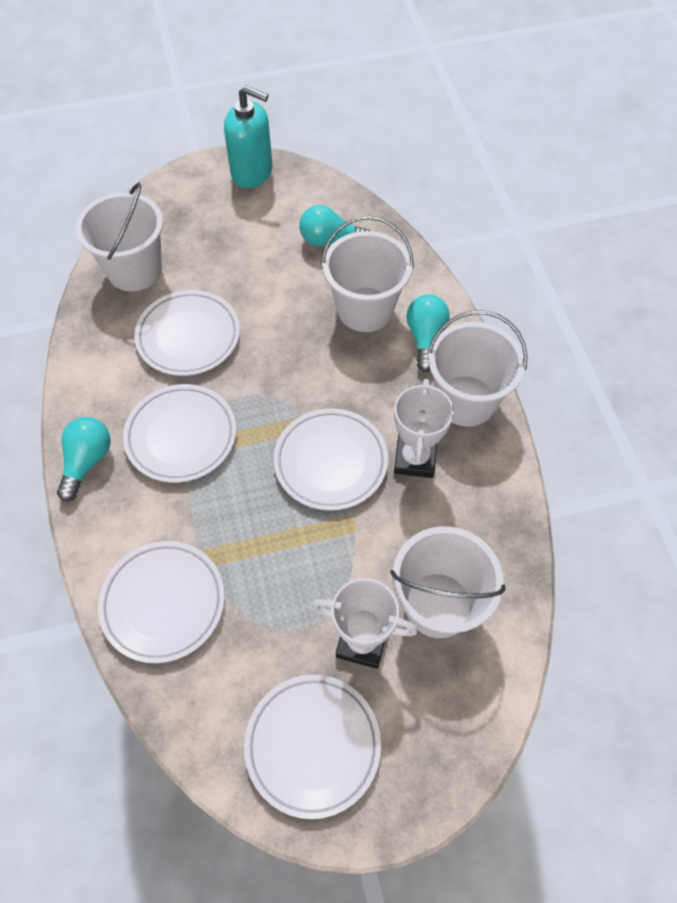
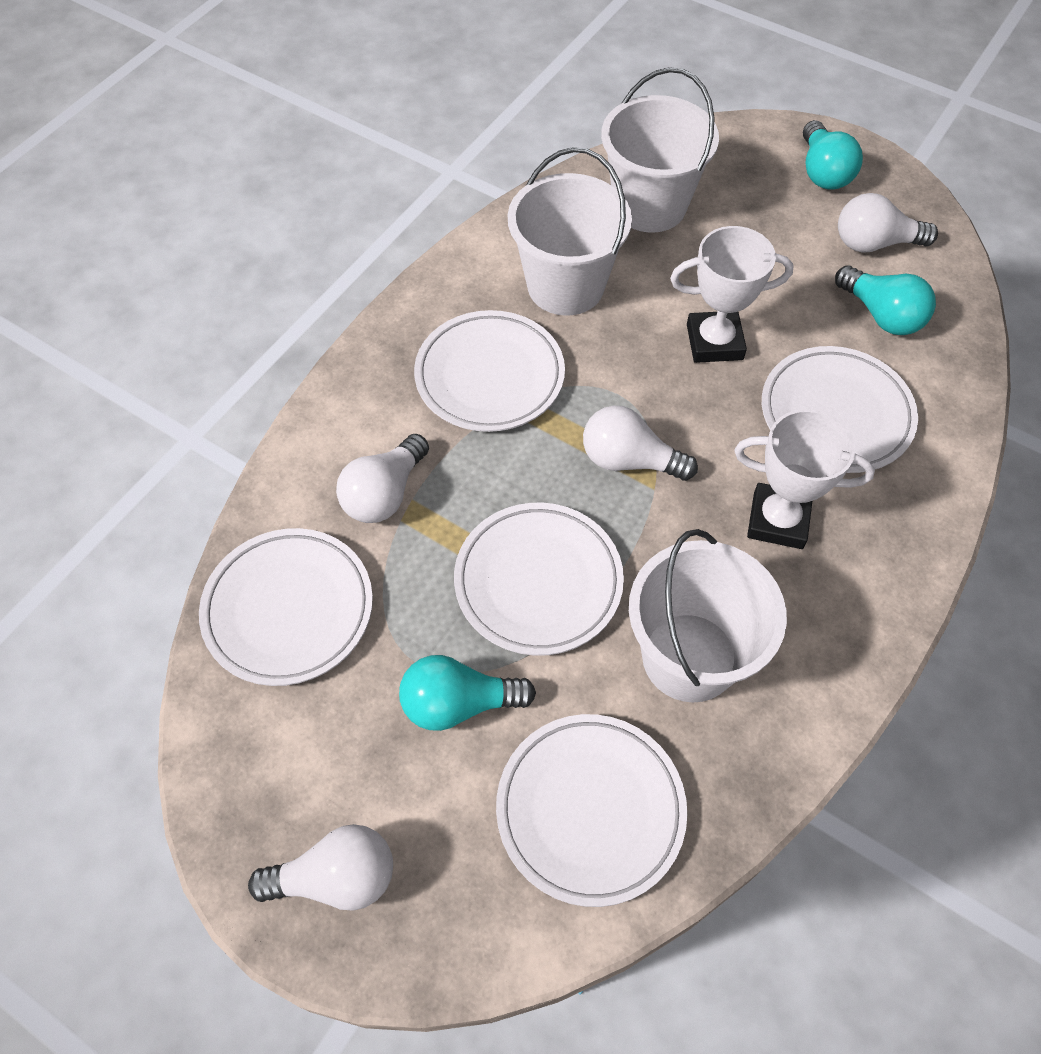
turquoise soap dispenser: [224,86,273,188] = 1 -> none = 0
white bucket: [76,182,163,291] [321,216,414,332] [390,526,505,638] [427,311,528,427] = 4 -> [508,147,632,316] [601,67,719,233] [629,529,787,702] = 3
white light bulb: none = 0 -> [248,824,393,910] [336,434,429,523] [583,405,698,481] [838,193,938,253] = 4

